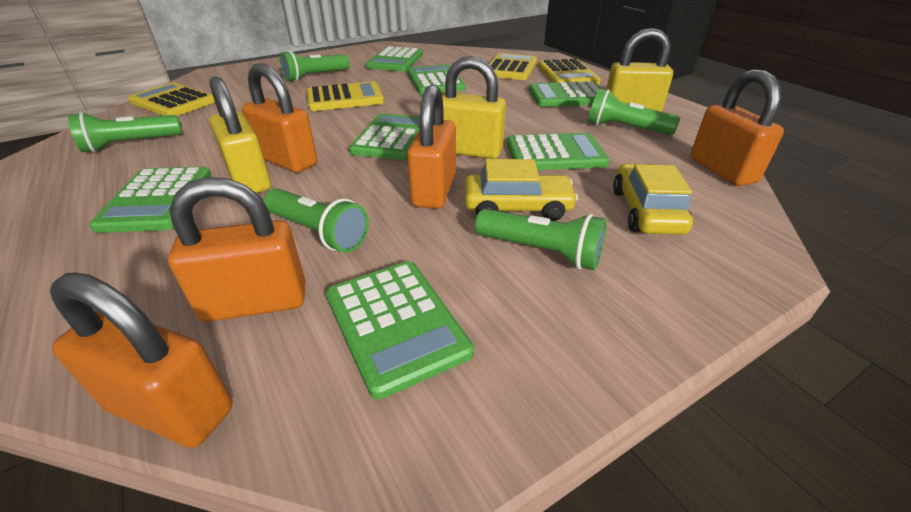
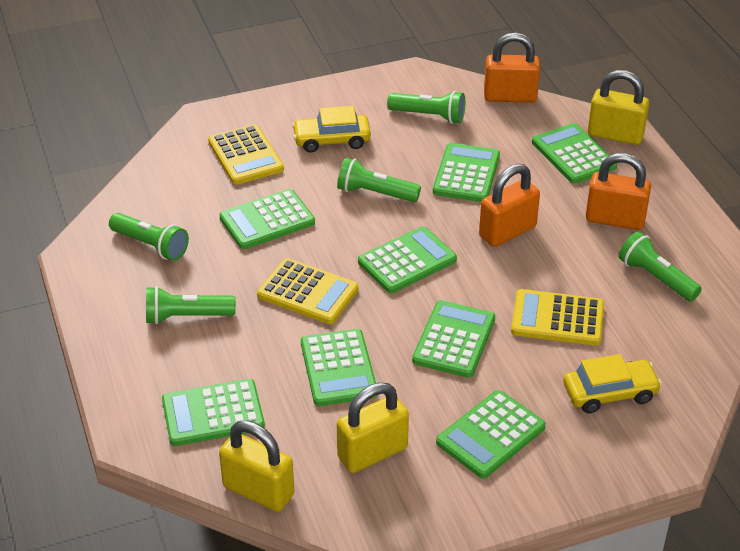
green calculator: [89,167,211,233] [326,261,474,399] [349,113,420,160] [366,46,423,72] [407,65,466,95] [507,133,609,170] [529,81,602,107] = 7 -> [162,379,265,446] [219,189,315,249] [301,329,378,406] [358,226,457,293] [412,300,495,378] [433,143,500,202] [436,390,546,478] [532,123,617,184] = 8
orange padlock: [50,273,232,448] [168,177,305,322] [242,63,317,173] [407,84,456,209] [690,69,784,186] = 5 -> [479,164,540,247] [484,33,540,103] [586,153,651,230] = 3
yellow calculator: [128,83,215,116] [307,81,384,111] [489,53,537,80] [538,59,601,84] = 4 -> [208,124,284,185] [257,258,359,324] [511,289,604,346] = 3

